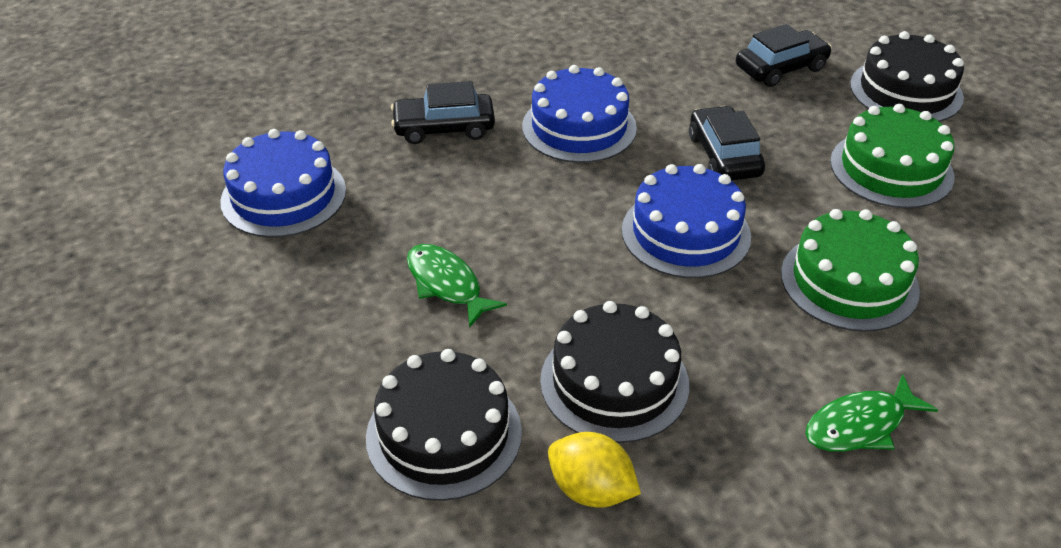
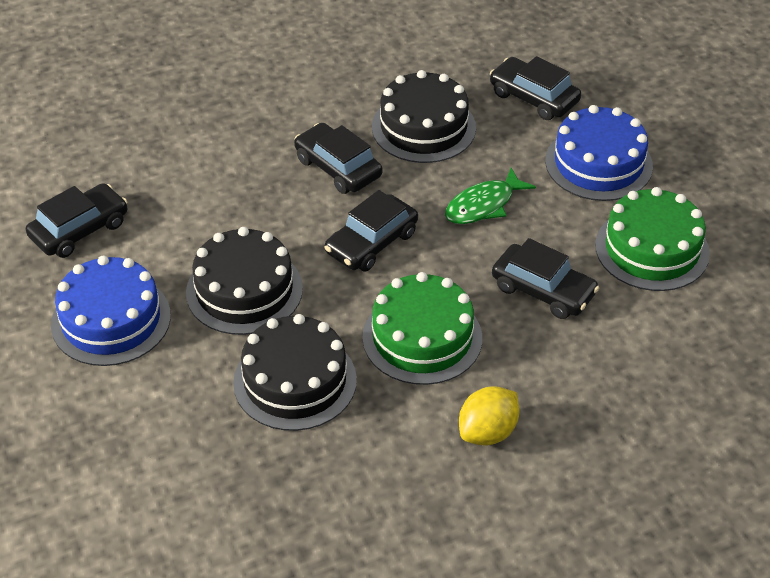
black car: [391,81,495,144] [689,106,765,181] [736,24,832,87] = 3 -> [26,183,127,258] [294,123,382,194] [325,190,418,271] [490,56,581,120] [492,238,599,319] = 5
blue cake: [220,129,346,238] [522,65,637,163] [622,164,751,278] = 3 -> [51,256,171,366] [545,105,653,201] = 2
green fish: [407,244,507,328] [805,374,938,452] = 2 -> [445,168,536,224] = 1

